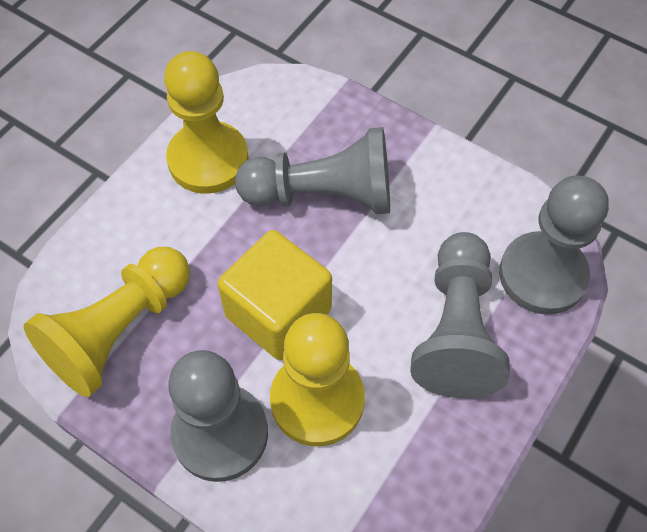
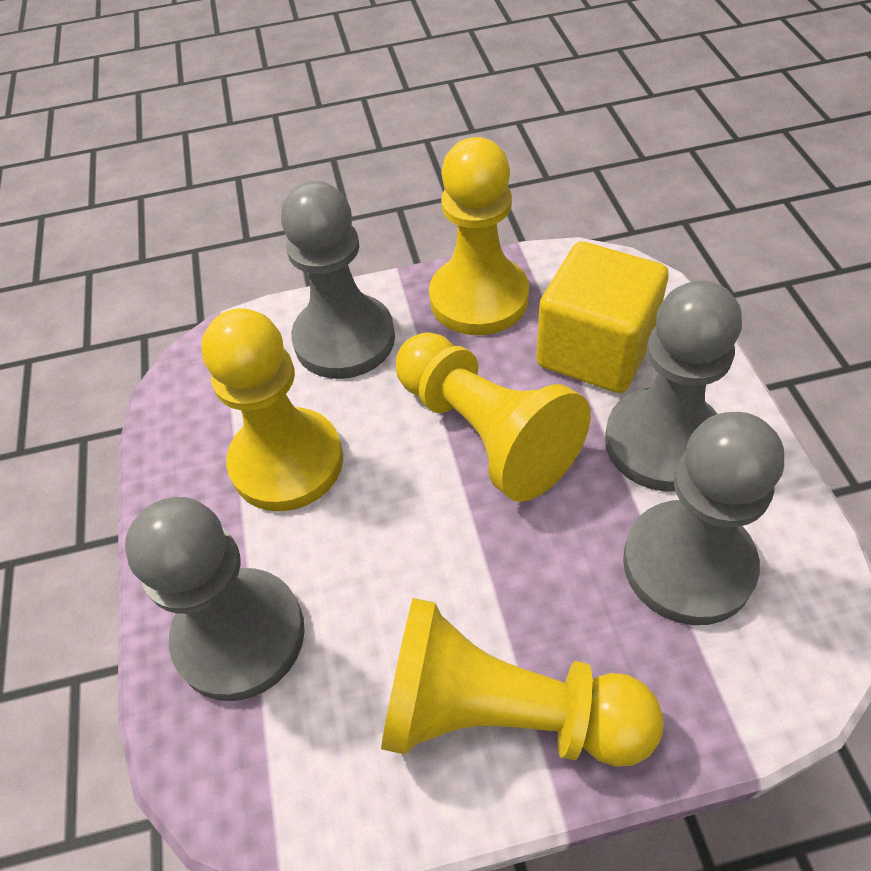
yellow pawn: [23,247,190,397] [164,51,249,194] [270,313,365,446] = 3 -> [202,308,343,511] [381,598,664,767] [396,332,591,502] [429,137,529,335] = 4

